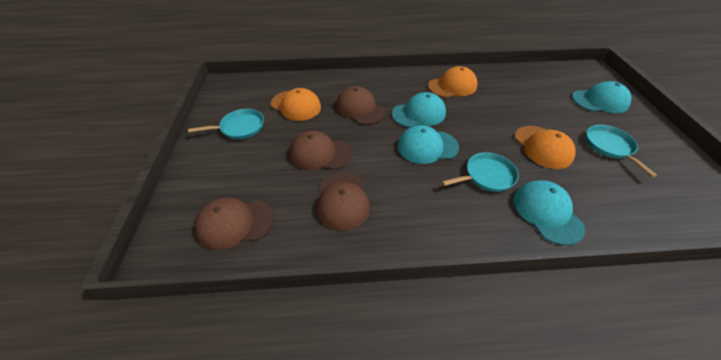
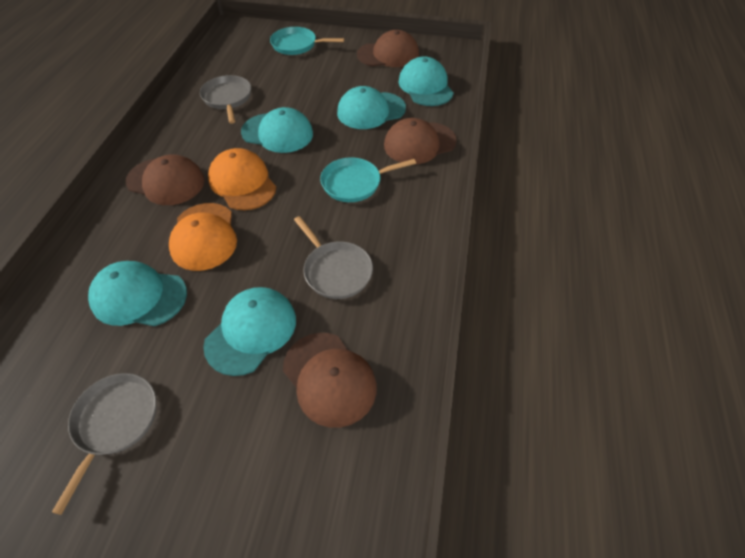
grey pan: none = 0 -> [52,373,156,515] [200,75,251,124] [294,216,373,299] = 3
orange cap: [271,88,321,121] [428,66,478,98] [515,126,576,169] = 3 -> [169,203,237,271] [208,148,276,210] = 2
turquoise cap: [392,92,446,128] [398,125,459,164] [513,180,585,245] [572,81,632,113] = 4 -> [88,261,187,326] [203,287,296,376] [241,107,313,153] [337,86,406,129] [399,56,454,106] = 5
turquoise pan: [188,109,264,139] [442,152,519,192] [586,125,657,177] = 3 -> [270,27,344,55] [320,157,416,202] = 2

